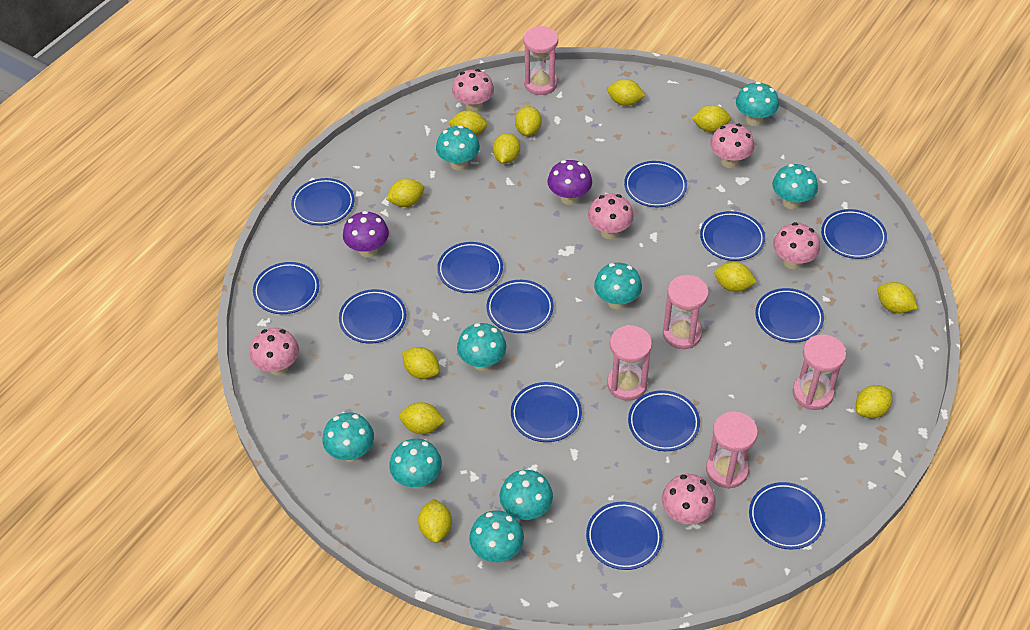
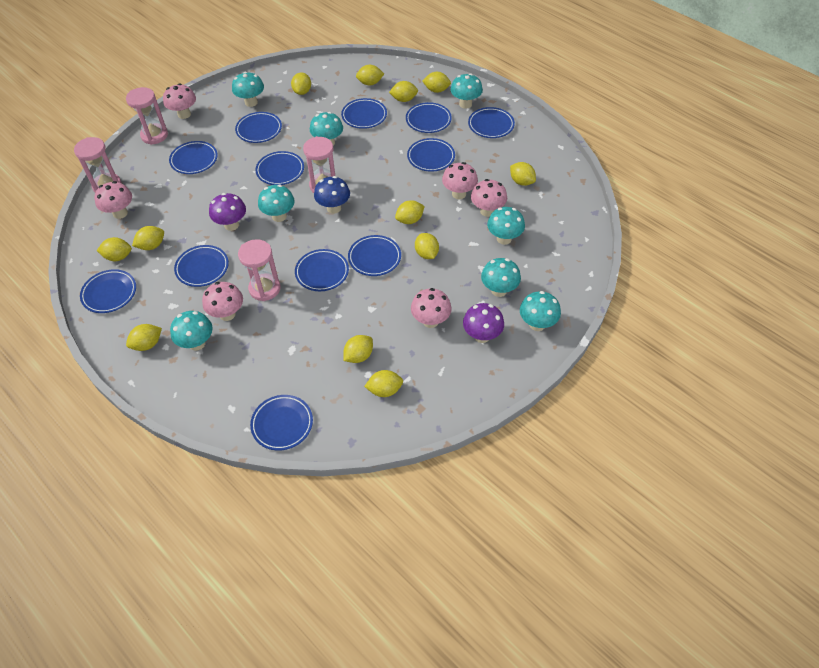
blue mushroom: none = 0 -> [314,176,350,214] = 1
blue plate: [253,262,319,314] [291,178,354,226] [339,289,406,343] [437,242,503,293] [486,280,554,333] [511,382,582,442] [586,502,663,570] [624,161,687,207] [628,390,700,451] [700,211,765,261] [749,482,825,549] [755,288,824,343] [821,209,887,259] = 13 -> [80,269,136,313] [169,141,218,174] [174,245,229,287] [235,112,282,143] [250,395,313,451] [256,151,304,185] [295,249,349,291] [341,98,387,129] [348,235,401,276] [406,102,452,133] [407,138,455,172] [468,107,515,138] = 12
pink hourglass: [524,26,558,95] [607,325,652,401] [663,275,709,349] [706,412,758,489] [793,334,846,410] = 5 -> [74,137,121,193] [126,87,168,145] [238,239,281,301] [303,136,335,193] = 4
turquoise mushroom: [322,413,374,462] [389,439,442,489] [436,125,480,170] [457,323,506,371] [469,510,524,562] [500,470,553,520] [594,263,642,309] [736,82,779,126] [772,164,818,209] = 9 -> [170,311,213,351] [232,72,264,107] [258,185,295,222] [310,112,343,146] [450,73,483,109] [481,258,521,297] [487,207,525,245] [520,291,561,331] = 8

